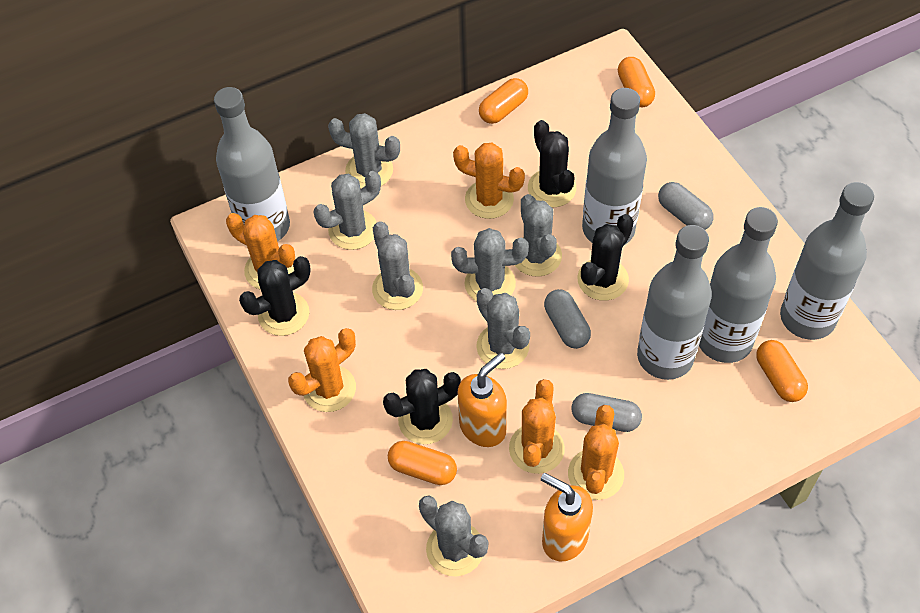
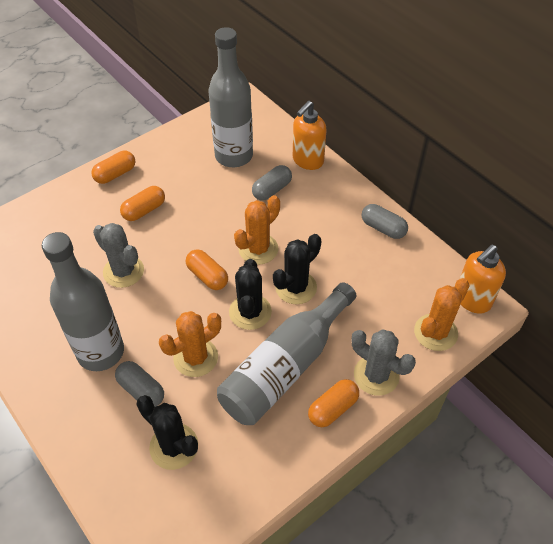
black cactus: [239,256,311,336] [383,369,461,444] [528,120,576,207] [577,214,634,301] = 4 -> [136,395,198,470] [229,259,272,330] [273,234,321,304] = 3
grey bottle: [214,87,290,242] [582,88,647,244] [637,225,712,380] [699,207,778,363] [780,182,874,340] = 5 -> [42,232,124,371] [208,27,253,167] [217,282,356,425] = 3
grey cactus: [313,171,381,250] [328,113,400,189] [372,221,423,310] [419,496,488,576] [451,228,529,301] [476,288,530,369] [515,194,562,277] = 7 -> [93,223,144,288] [352,329,416,396] = 2
orange cactus: [226,213,295,290] [288,328,356,412] [453,143,525,219] [509,379,565,474] [568,405,624,500] = 5 -> [159,311,221,377] [234,195,280,265] [414,278,470,351] = 3

